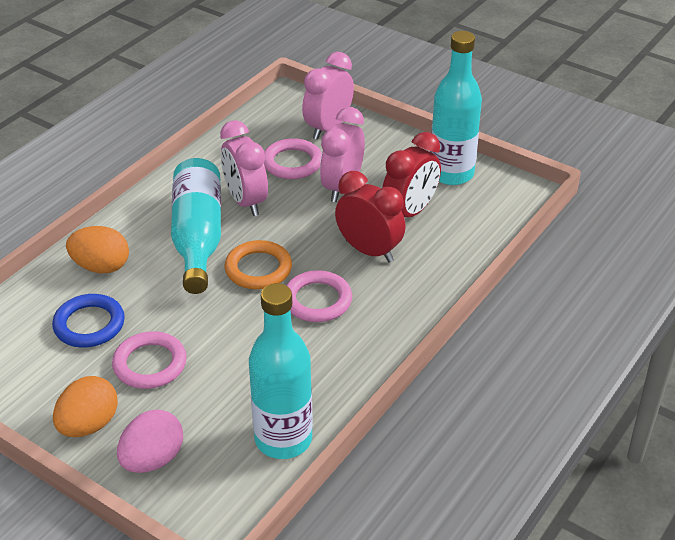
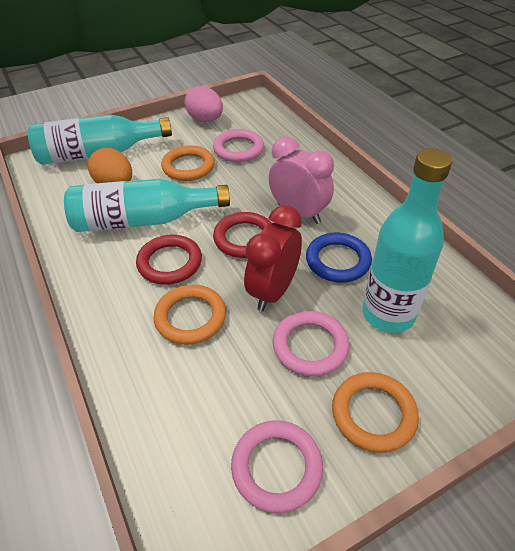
orange egg: [53,376,118,437] [66,226,129,273] = 2 -> [88,148,132,183] = 1
orange ring: [225,240,292,289] = 1 -> [153,285,226,345] [161,145,215,181] [332,372,419,453] = 3
pink clock: [220,120,268,216] [302,52,354,140] [320,107,365,202] = 3 -> [269,136,334,224] = 1
red clock: [335,171,406,262] [382,132,441,217] = 2 -> [244,205,302,311] = 1
red ring: none = 0 -> [136,235,202,285] [213,212,271,258] = 2

